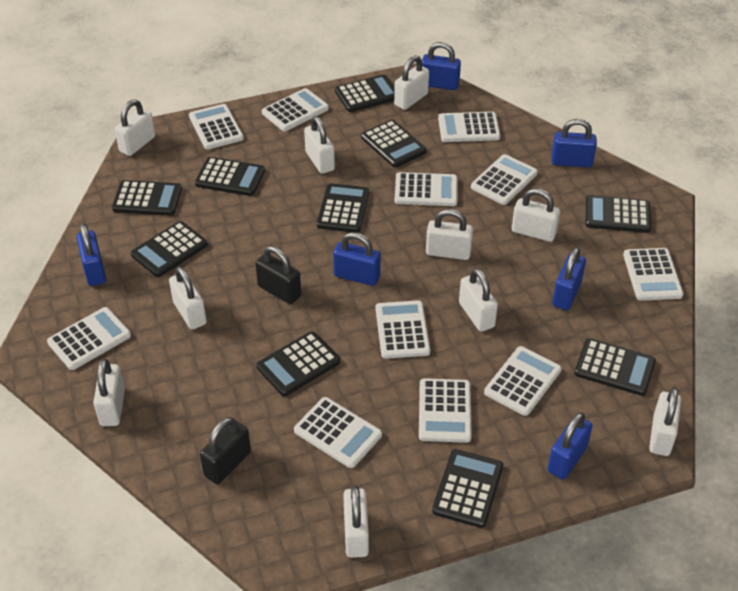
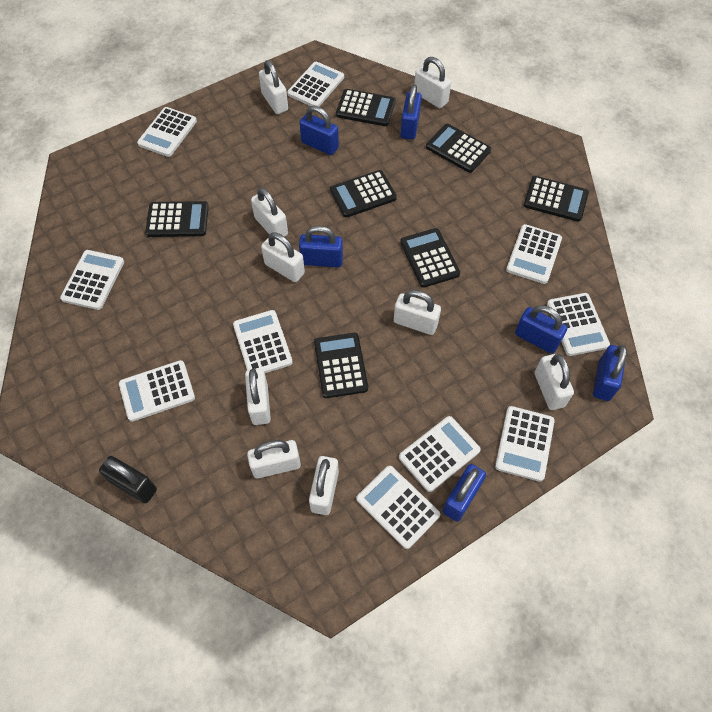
black calculator: [112,180,182,216] [131,221,208,277] [195,157,265,196] [256,331,340,396] [317,183,369,233] [335,74,395,112] [361,120,427,167] [432,449,503,528] [574,338,656,396] [586,195,651,233] = 10 -> [145,201,209,237] [314,333,368,398] [330,170,397,218] [336,89,396,126] [400,228,460,288] [426,124,491,173] [524,176,589,222] = 7
black padlock: [200,417,251,484] [255,246,301,304] = 2 -> [99,456,157,503] = 1
white calculator: [47,307,131,370] [189,104,244,150] [262,88,329,131] [294,397,382,468] [376,300,430,359] [395,172,458,206] [419,378,472,443] [438,112,500,142] [471,154,538,205] [484,346,562,416] [623,248,684,301] = 11 -> [60,250,124,310] [119,360,195,422] [137,107,197,157] [233,310,293,373] [287,62,344,106] [356,466,440,549] [399,416,481,492] [495,406,555,482] [506,224,562,284] [547,293,610,356] = 10
white padlock: [93,359,125,426] [115,100,155,156] [169,266,207,330] [304,116,335,174] [343,486,369,558] [394,55,429,110] [426,209,473,260] [459,268,498,332] [512,188,560,242] [649,387,681,456] = 10 -> [245,369,271,425] [247,440,301,479] [251,188,288,237] [259,60,288,114] [261,232,305,282] [309,456,339,515] [394,290,441,335] [414,57,451,108] [535,354,574,410] = 9

